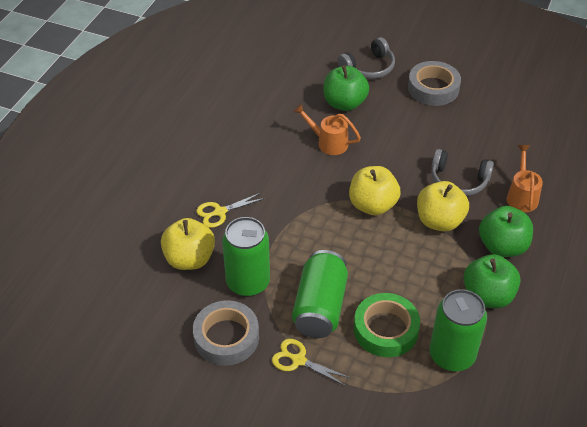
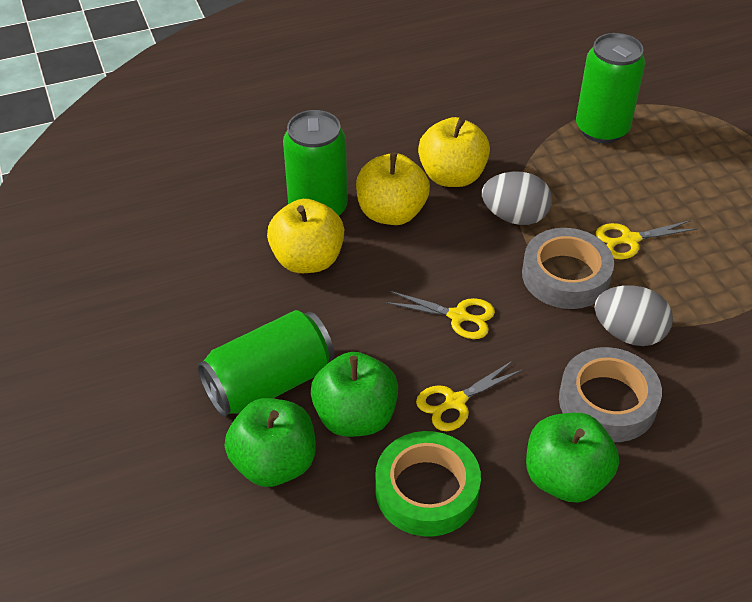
grey egg: none = 0 -> [482,172,552,225] [594,285,673,346] = 2
grey headphones: [338,37,395,79] [431,149,494,196] = 2 -> none = 0
orange watering can: [293,104,361,155] [507,145,543,212] = 2 -> none = 0
yellow scissors: [196,193,265,228] [272,339,350,386] = 2 -> [385,291,495,339] [416,361,523,431] [596,220,698,259] = 3

